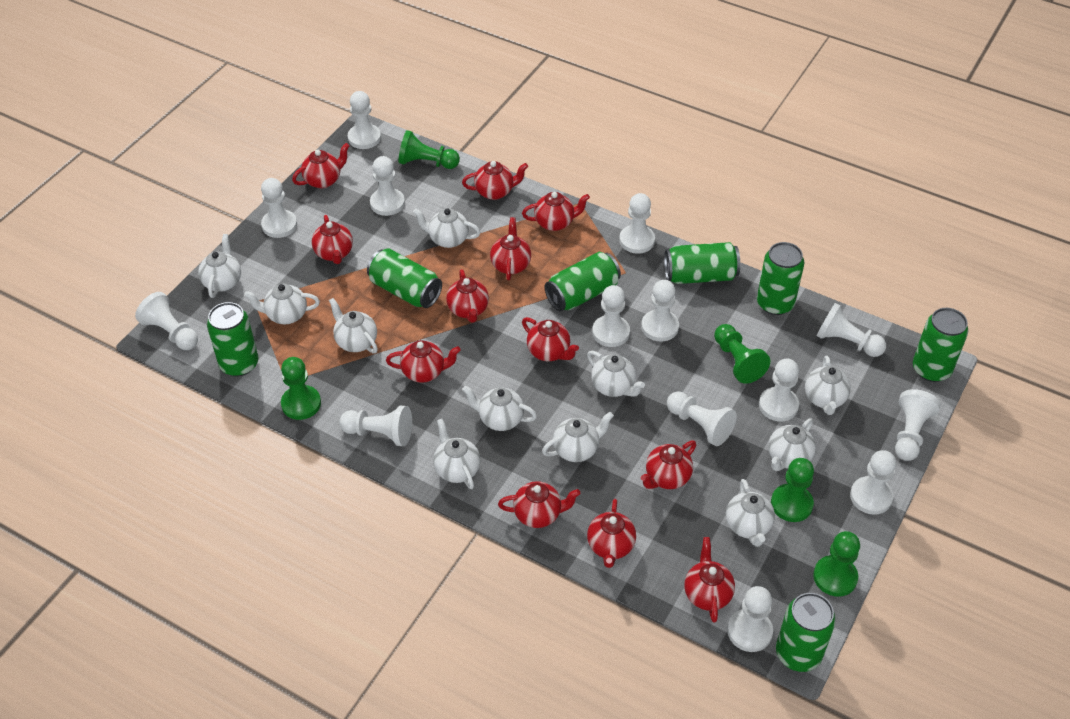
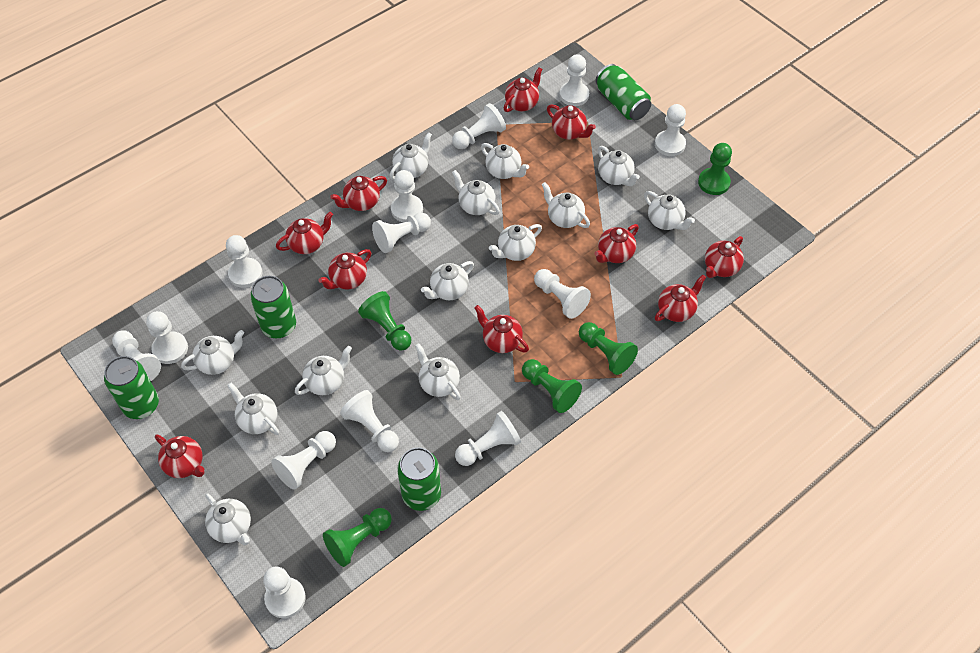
green can: [207,302,258,376] [367,249,442,308] [545,252,621,312] [664,242,740,284] [757,242,804,315] [776,593,836,672] [913,308,968,382] = 7 -> [104,356,159,419] [250,276,296,338] [397,447,441,511] [595,64,651,120] = 4
red teapot: [292,143,350,188] [312,215,353,264] [386,340,461,383] [446,269,489,323] [462,161,528,200] [490,217,531,280] [498,481,580,528] [522,192,590,231] [522,317,579,361] [587,499,636,568] [641,440,696,489] [684,537,735,623] = 12 -> [155,435,205,478] [276,212,333,254] [318,249,371,289] [330,176,387,211] [474,305,529,353] [504,67,543,112] [547,104,596,140] [594,224,639,263] [655,275,706,322] [705,236,744,278] = 10
white pawn: [135,292,198,350] [261,178,297,238] [339,406,412,446] [348,91,381,149] [370,156,405,216] [592,285,630,347] [619,193,655,254] [641,280,679,342] [667,391,737,446] [727,586,773,652] [759,359,799,422] [816,303,886,357] [850,450,896,515] [895,389,940,461] = 14 -> [112,331,161,381] [146,311,188,364] [226,235,262,288] [263,567,306,618] [271,431,336,490] [340,390,399,452] [372,213,431,253] [391,170,423,222] [452,103,506,149] [455,411,521,466] [534,269,591,319] [559,54,589,106] [655,104,686,156] = 13
white teapot: [198,234,241,298] [244,284,320,324] [329,298,378,353] [413,208,480,248] [433,419,480,489] [462,386,537,431] [542,412,614,462] [587,351,645,397] [726,479,775,547] [768,418,816,471] [805,355,851,415] = 11 -> [181,330,244,375] [205,494,251,545] [227,383,279,435] [295,346,352,395] [390,132,432,180] [415,343,461,400] [421,261,474,300] [452,170,500,215] [481,143,529,179] [489,224,542,261] [542,182,590,228] [598,146,640,186] [644,191,695,230] = 13

